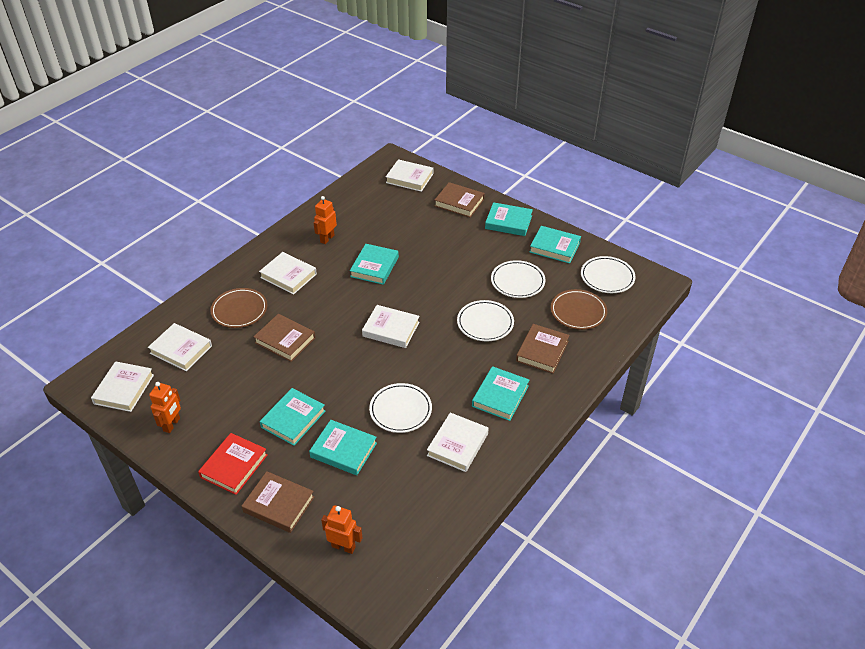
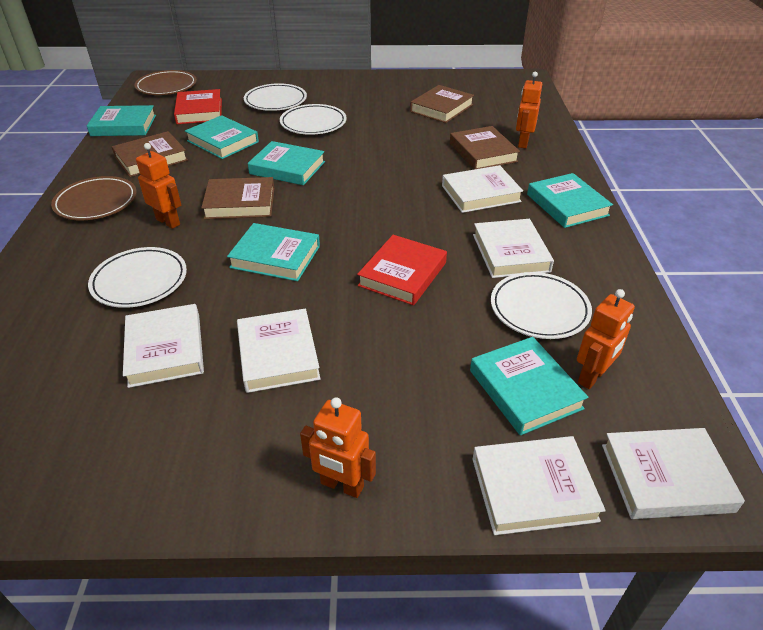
orange robot: [149,382,181,433] [314,196,337,244] [321,505,362,554] = 3 -> [136,143,181,229] [300,397,376,498] [516,71,542,148] [577,289,635,389] = 4
red book: [198,433,267,495] = 1 -> [174,89,222,124] [357,235,447,306] = 2

